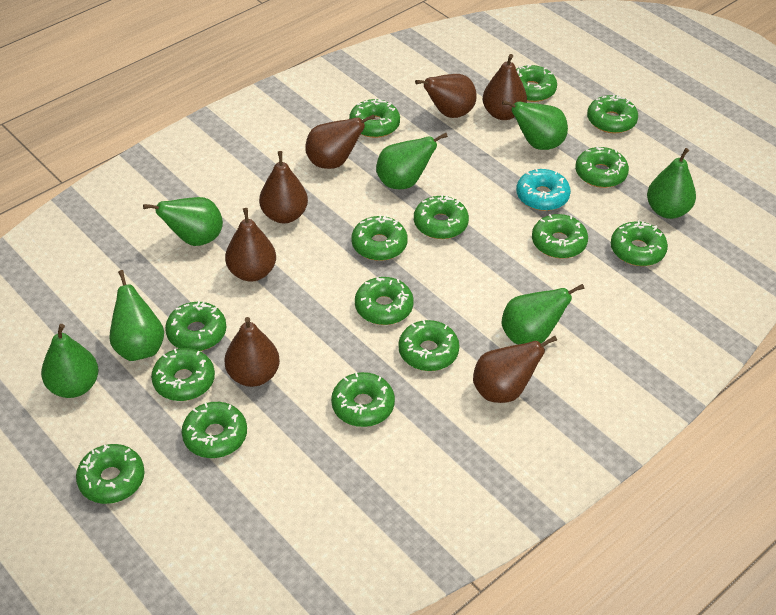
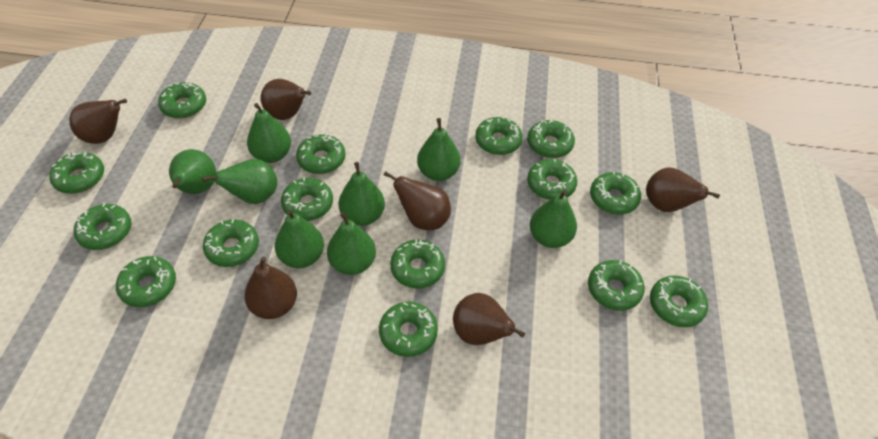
brown pear: [224,317,280,387] [225,208,276,282] [259,151,308,223] [305,114,375,169] [415,74,477,118] [473,336,557,403] [483,54,527,120] = 7 -> [69,99,127,144] [244,257,297,319] [261,79,311,120] [384,171,451,230] [453,293,525,345] [646,167,720,212] = 6
green pear: [41,324,99,398] [109,270,164,361] [143,197,223,246] [376,133,448,189] [501,284,584,345] [502,100,568,150] [647,148,696,219] = 7 -> [169,149,216,194] [202,159,277,204] [247,103,291,163] [275,209,324,268] [327,212,376,275] [339,162,385,226] [417,118,461,181] [530,190,577,248] = 8
turquoise donut: [516,168,571,211] = 1 -> none = 0

